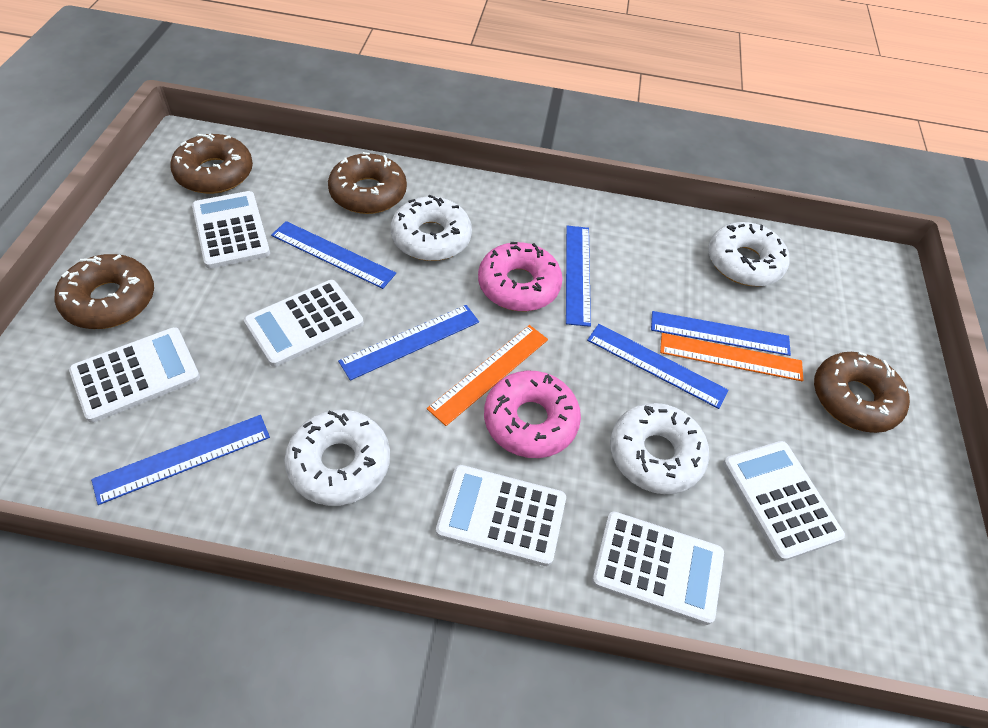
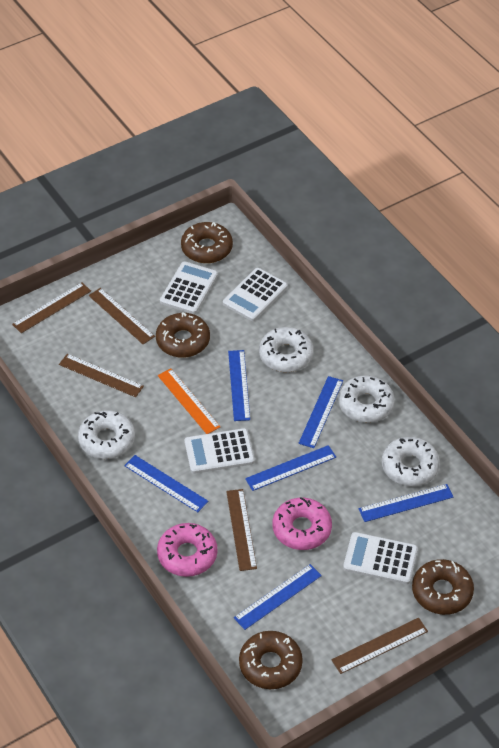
brown ruler: none = 0 -> [12,283,91,333] [59,354,144,397] [89,288,155,344] [226,489,257,571] [332,618,428,674] = 5
orange ruler: [427,325,548,426] [660,333,803,381] = 2 -> [158,368,220,434] = 1
white calculator: [69,327,200,423] [192,191,270,269] [244,280,364,367] [436,465,566,566] [592,511,724,625] [723,441,845,561] = 6 -> [160,261,218,314] [184,428,255,474] [223,268,288,321] [343,532,418,584] = 4

